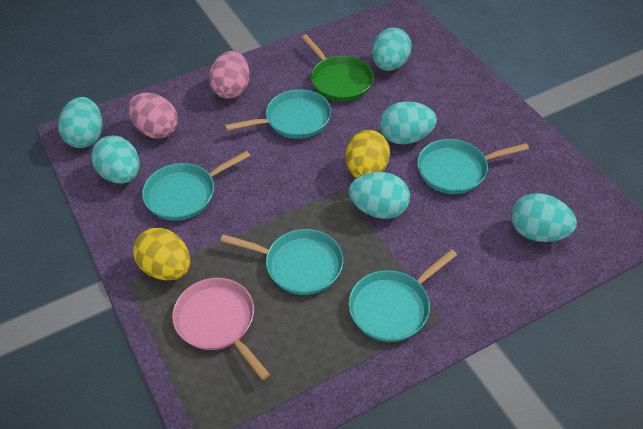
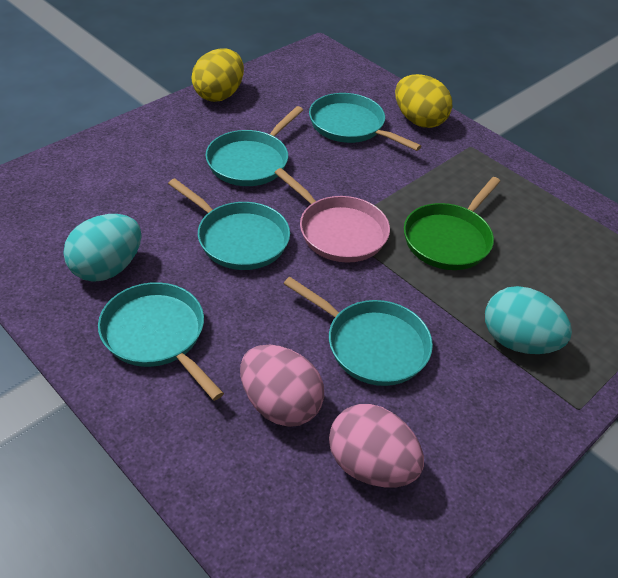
turquoise egg: [58,97,102,148] [91,136,140,184] [349,172,410,219] [372,28,412,71] [380,101,437,144] [511,193,577,242] = 6 -> [63,214,141,282] [485,286,572,354] = 2

